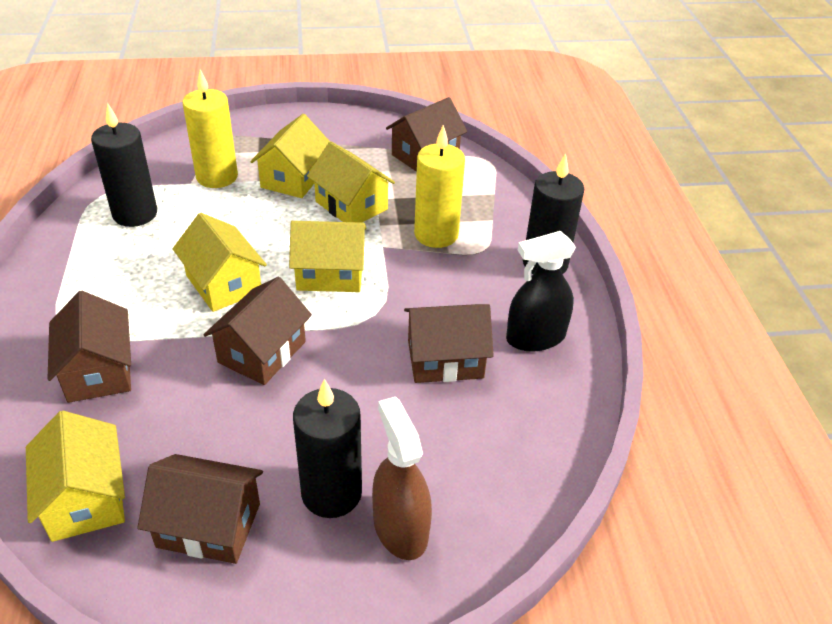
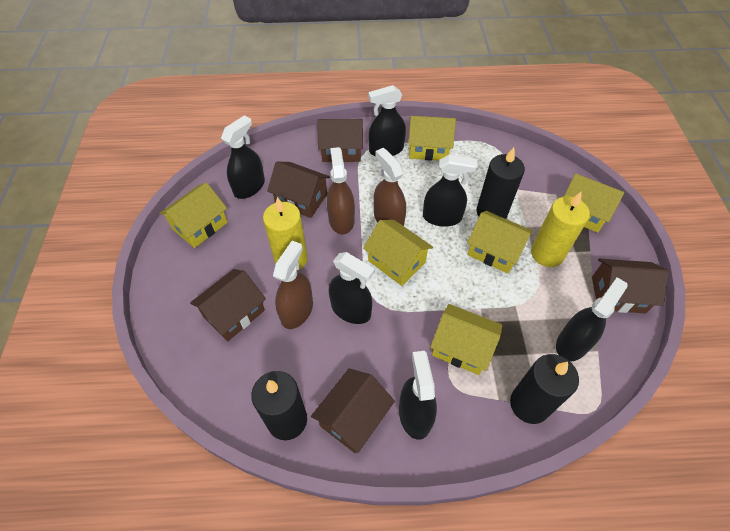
black spray bottle: [506,231,576,352] = 1 -> [221,115,265,199] [329,252,375,324] [368,85,406,156] [399,351,437,440] [423,155,477,227] [556,277,628,361] = 6
brown spray bottle: [372,397,432,560] = 1 -> [273,241,313,329] [327,147,355,234] [374,148,406,226] = 3
yellow house: [26,411,125,542] [173,213,267,312] [250,114,330,198] [289,221,367,292] [307,141,395,223] = 5 -> [159,183,228,248] [363,220,433,286] [408,116,456,161] [430,304,502,375] [467,211,533,274] [564,173,624,233] = 6

